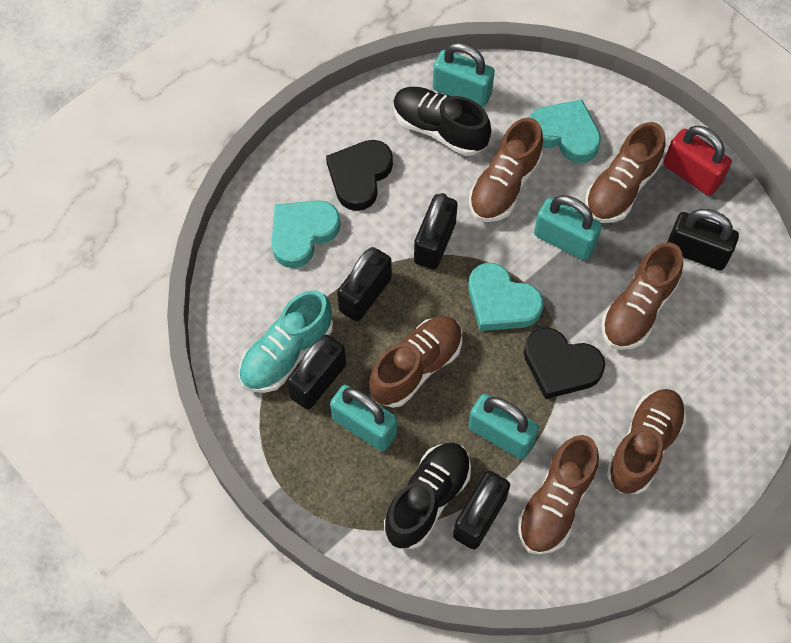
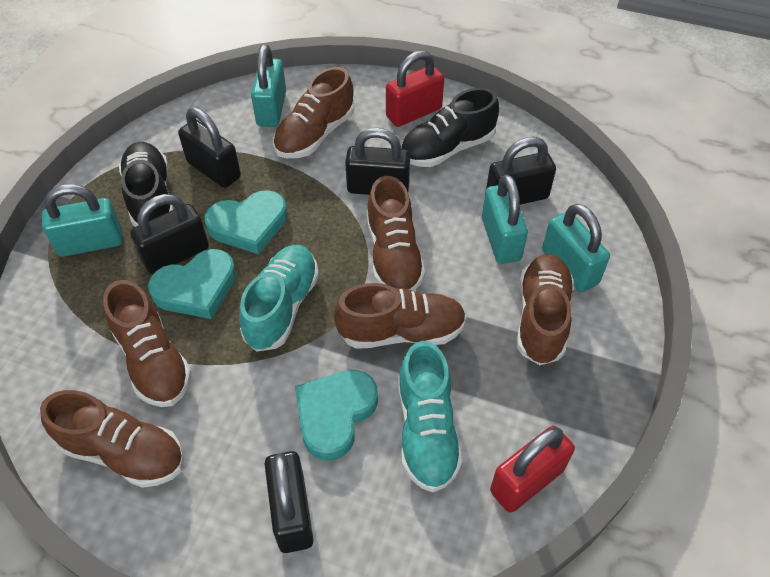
black heart: [326,140,393,211] [524,327,605,399] = 2 -> none = 0
red padlock: [664,126,732,196] = 1 -> [386,50,444,127] [490,426,575,513] = 2
turquoise shoe: [239,290,333,393] = 1 -> [239,245,319,352] [398,341,463,492] = 2

